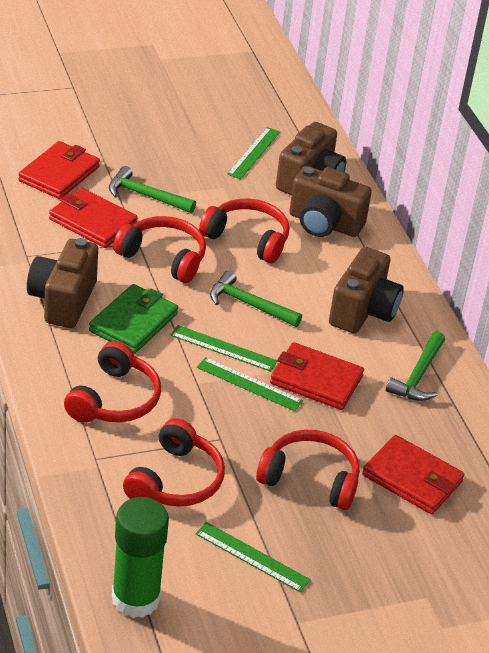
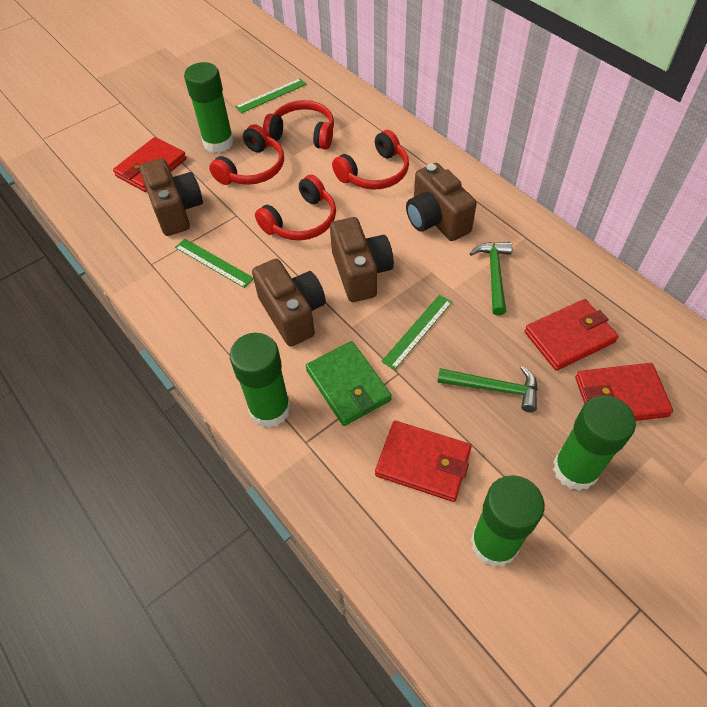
green glue stick: [112,497,169,618] = 1 -> [184,62,234,153] [230,333,291,428] [471,475,544,567] [553,395,636,491] = 4
green hammer: [109,166,196,213] [210,270,302,327] [386,331,445,401] = 3 -> [437,366,538,412] [470,242,512,315] = 2
green ruler: [170,325,277,372] [195,522,311,593] [197,357,303,411] [227,127,280,179] = 4 -> [175,239,253,288] [235,78,307,113] [381,295,452,370] = 3
red headphones: [64,341,161,423] [113,216,206,283] [123,418,225,507] [199,199,289,263] [256,430,360,510] = 5 -> [209,124,284,185] [255,175,336,241] [263,100,334,150] [332,130,409,190] = 4

